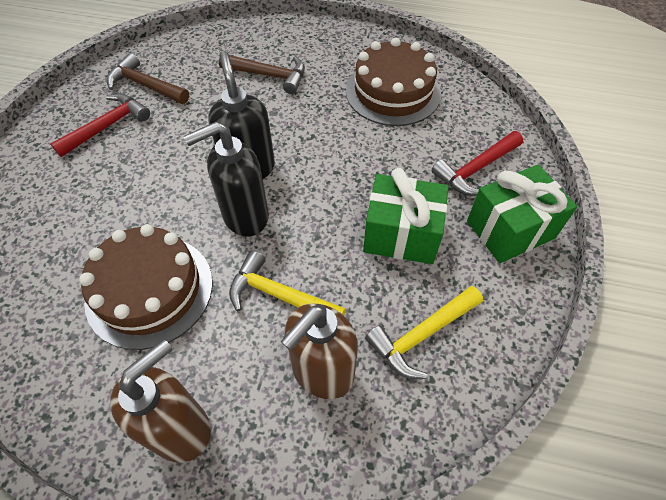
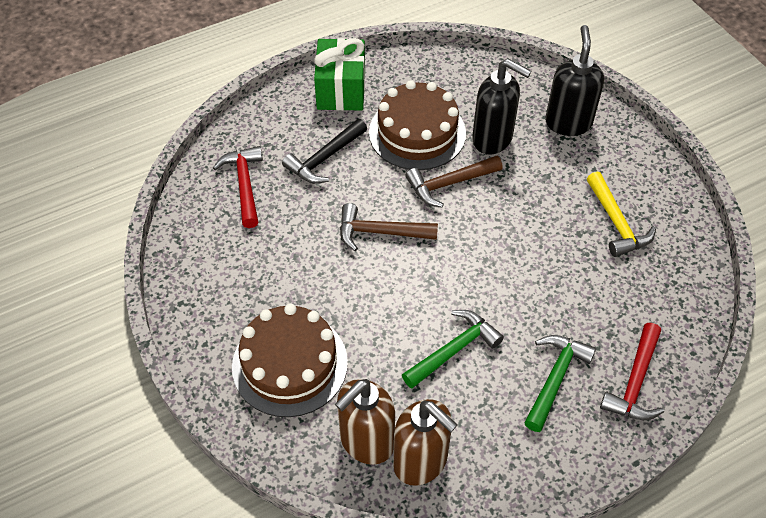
black hammer: none = 0 -> [282,119,367,184] = 1
green gift: [363,168,448,264] [467,165,577,263] = 2 -> [314,38,365,111] = 1
green hammer: none = 0 -> [402,310,504,388] [524,335,596,432] = 2
yellow hammer: [229,250,346,315] [365,286,483,379] = 2 -> [587,172,656,257] = 1

